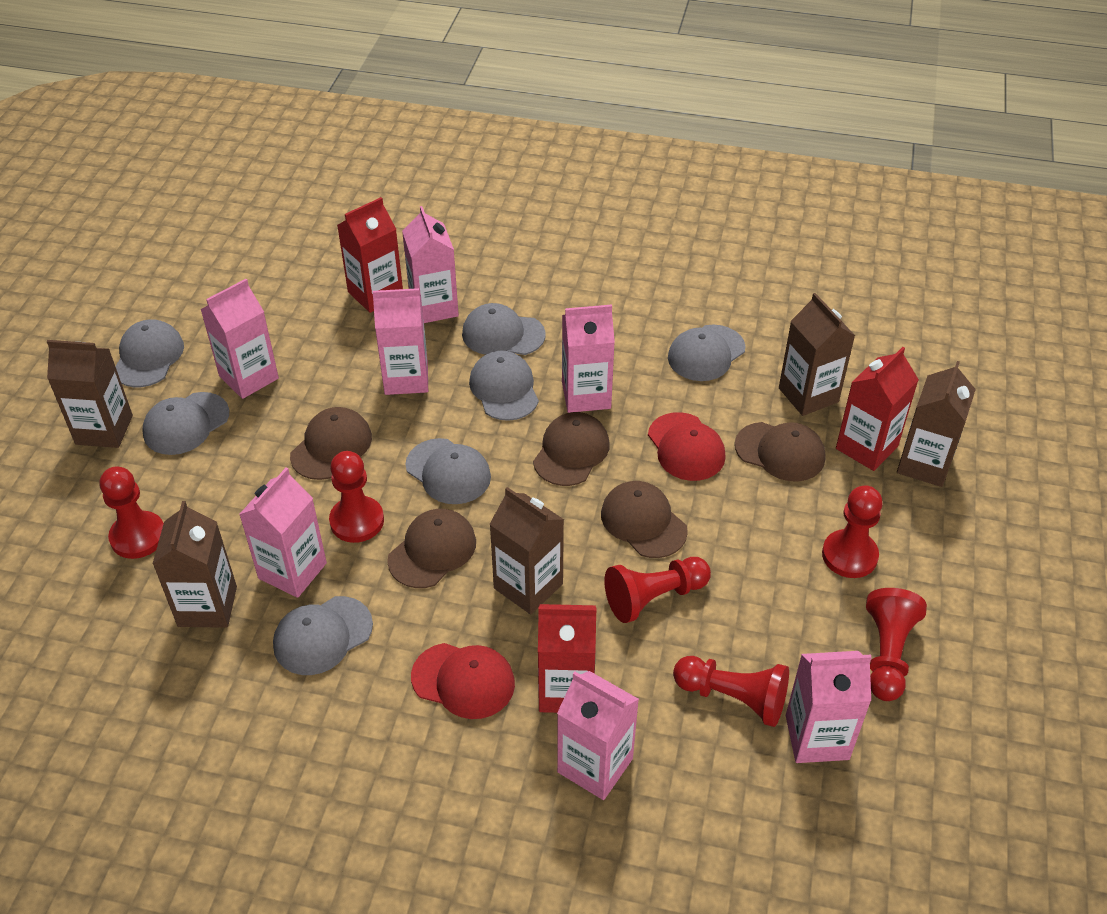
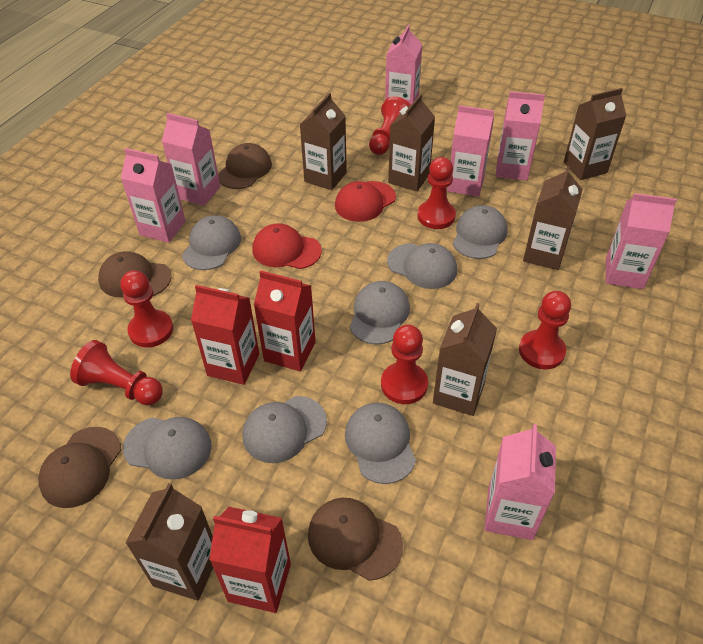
brown cap: [290,407,372,480] [387,509,476,588] [533,412,610,486] [601,481,688,558] [735,422,826,481] = 5 -> [38,427,121,508] [98,251,172,298] [218,143,272,189] [308,498,403,581] = 4
brown carton: [47,340,133,448] [153,501,237,628] [490,487,564,614] [779,293,855,416] [897,361,976,487] = 5 -> [125,483,213,601] [300,93,347,190] [388,94,435,192] [433,303,497,416] [523,166,583,270] [564,88,626,180] = 6

